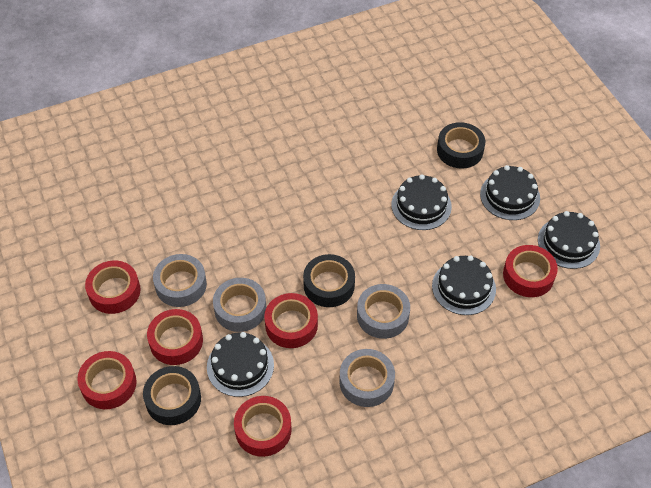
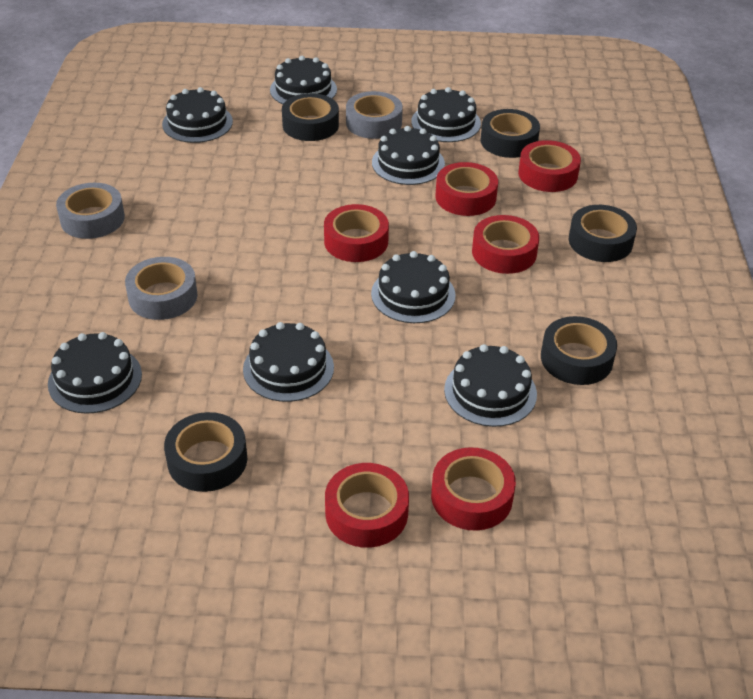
black cake: [207,332,274,397] [391,174,452,230] [432,255,496,315] [480,165,540,220] [538,211,600,269] = 5 -> [48,332,142,414] [162,87,233,143] [243,322,334,402] [270,56,337,104] [371,251,456,323] [372,126,445,185] [411,87,481,142] [444,344,537,427] = 8
black tape: [143,366,201,425] [303,254,355,307] [437,122,485,169] = 3 -> [164,412,247,492] [282,93,339,141] [481,109,540,158] [541,316,617,385] [569,205,637,262] = 5
grey tape: [153,254,207,307] [213,278,266,332] [339,349,395,407] [357,284,410,339] = 4 -> [56,183,125,239] [125,257,198,320] [346,91,403,139] = 3

